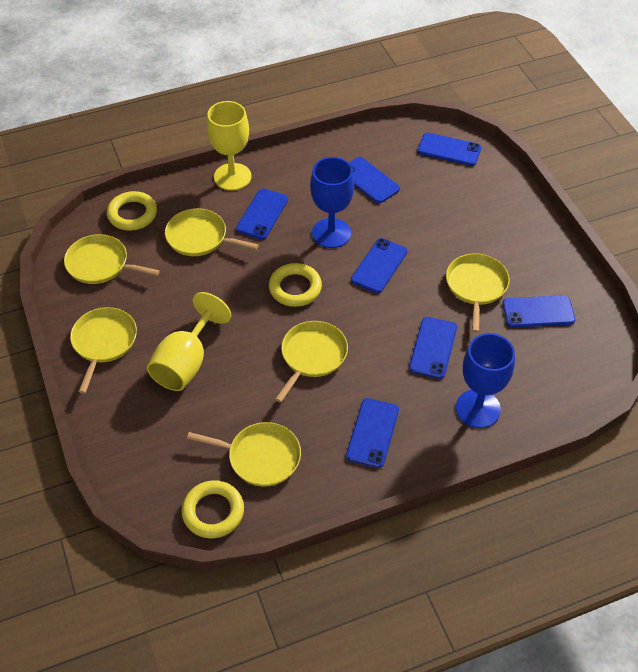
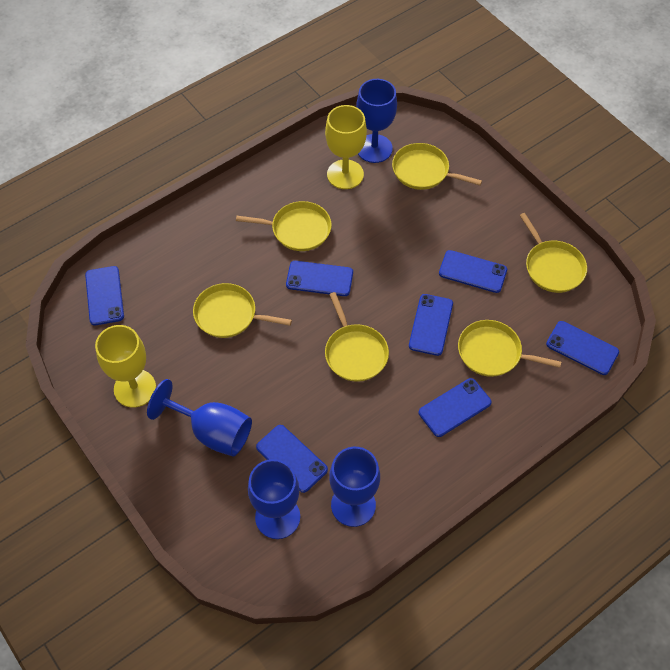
blue goblet: [310,157,354,248] [456,333,515,428] = 2 -> [147,379,252,456] [248,459,300,539] [329,447,380,527] [356,79,397,163] = 4
yellow ring: [107,191,157,231] [182,480,244,538] [269,263,322,307] = 3 -> none = 0

